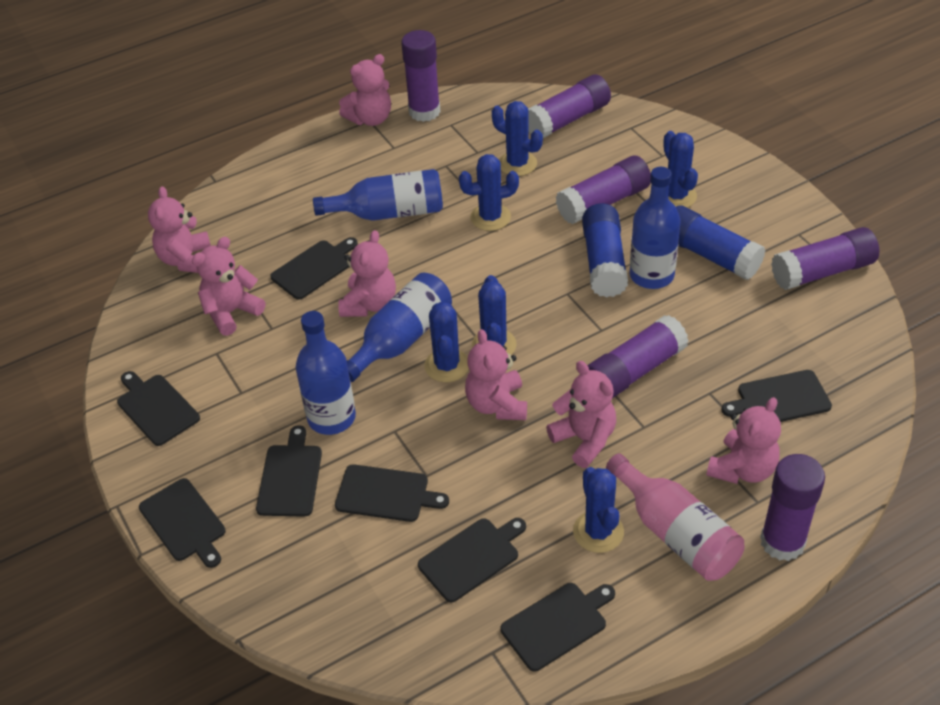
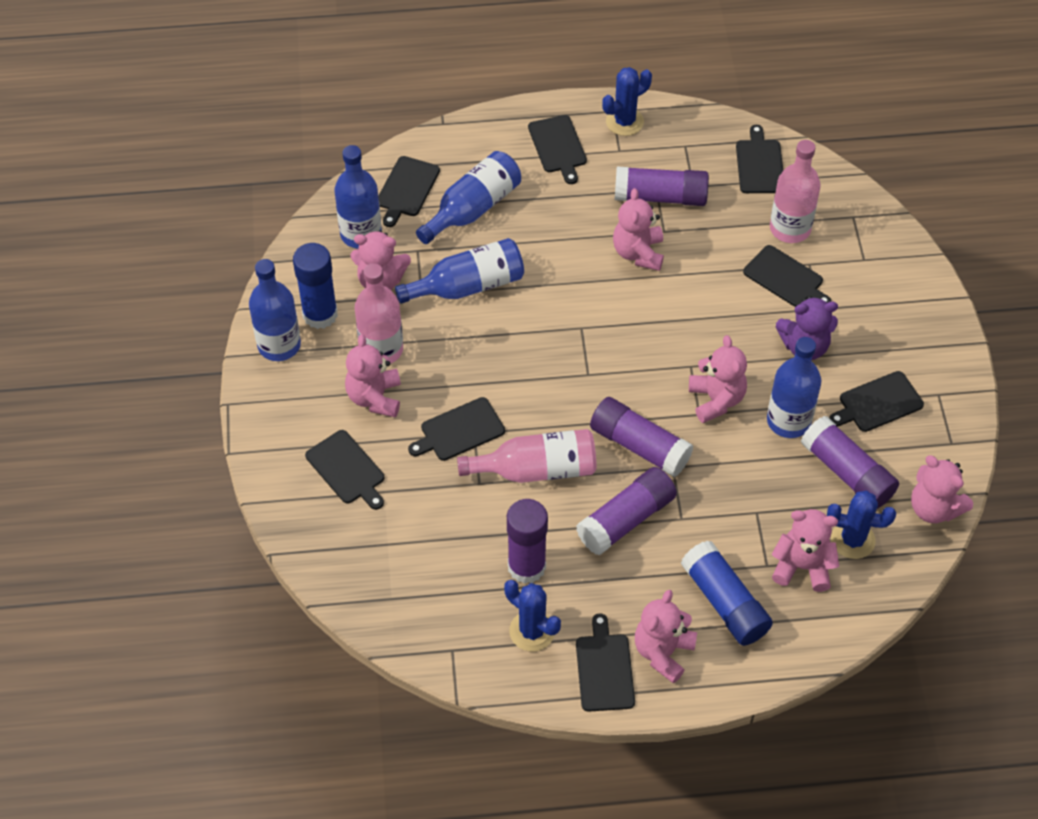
blue bottle: [296,311,356,435] [313,169,443,221] [347,273,452,382] [630,167,680,289] = 4 -> [249,259,301,361] [334,145,382,248] [395,238,524,304] [416,151,521,244] [767,337,821,438] = 5
blue cactus: [424,302,469,382] [459,154,519,231] [472,275,517,355] [492,101,543,176] [573,467,624,553] [663,131,698,208] = 6 -> [504,580,561,652] [602,67,652,136] [827,490,896,559] = 3
pink bottle: [606,453,744,581] = 1 -> [355,263,403,364] [457,429,597,483] [770,140,821,243] = 3
purple glue stick: [401,30,441,122] [528,75,611,138] [556,156,651,224] [587,315,688,398] [760,454,825,561] [771,227,879,290] = 6 -> [507,499,548,584] [576,467,677,556] [590,397,693,477] [615,167,709,206] [801,416,899,509] = 5
purple teddy bear: none = 0 -> [776,296,838,360] = 1

